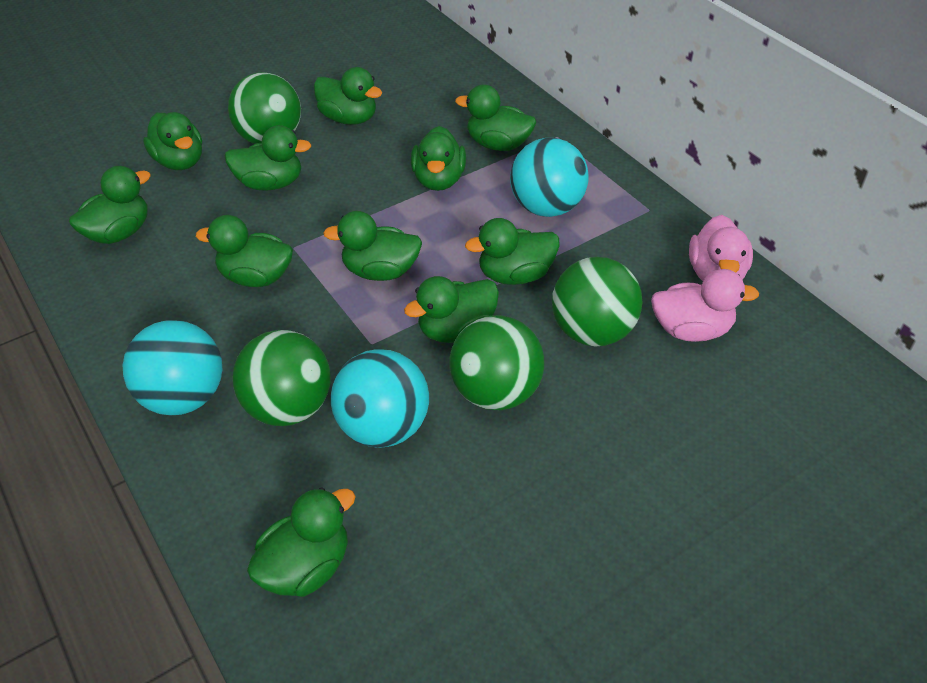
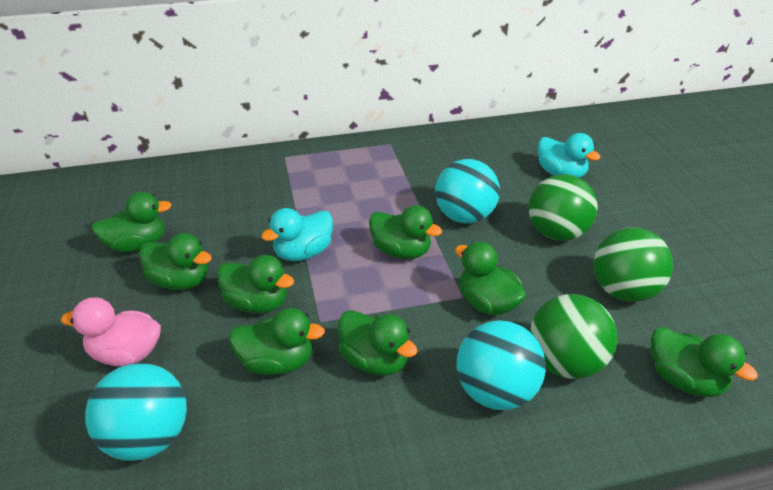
green ball: [228,72,301,144] [232,330,331,426] [449,315,544,410] [552,257,642,346] = 4 -> [529,174,598,241] [530,294,618,379] [593,227,673,302] = 3
green duck: [69,166,151,244] [143,112,202,170] [196,215,293,287] [225,125,311,191] [247,487,356,597] [314,67,382,125] [323,211,422,281] [404,276,499,343] [411,126,466,191] [455,84,536,151] [465,218,560,285] = 11 -> [91,192,172,252] [139,233,212,290] [217,255,294,314] [229,308,325,375] [338,310,418,376] [369,205,442,259] [455,241,526,315] [651,327,758,397] = 8
pink duck: [651,269,759,342] [689,215,753,281] = 2 -> [61,297,161,366] = 1
turquoise duck: none = 0 -> [261,208,333,261] [538,133,601,178] = 2

